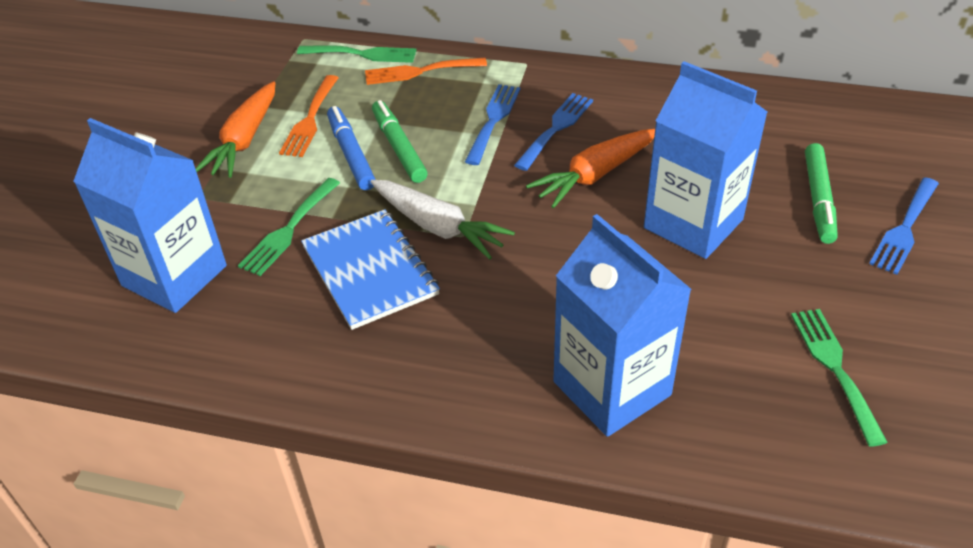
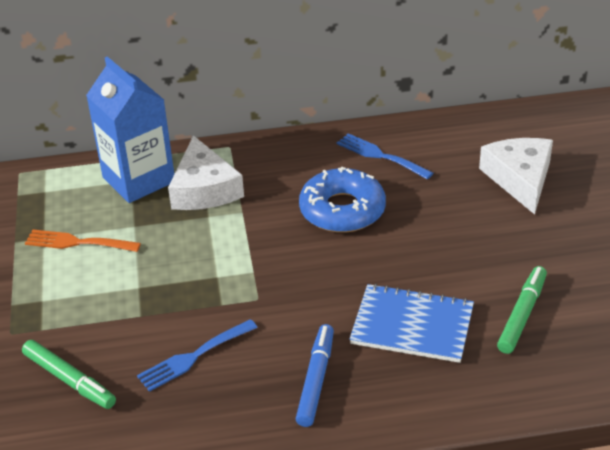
blue carton: [73,118,227,313] [553,214,692,437] [644,61,767,259] = 3 -> [86,56,174,203] = 1
blue donut: none = 0 -> [299,167,386,233] = 1
blue fork: [465,84,521,165] [514,93,593,171] [869,177,939,275] = 3 -> [137,319,258,392] [337,133,433,179] = 2
green fork: [238,178,340,276] [297,45,417,63] [791,309,888,447] = 3 -> none = 0
orange carrot: [195,81,275,178] [526,129,655,208] = 2 -> none = 0
orange fork: [279,75,338,157] [365,58,487,85] = 2 -> [25,230,141,252] = 1
white carrot: [371,180,515,260] = 1 -> none = 0
white cheese: none = 0 -> [168,135,244,210] [479,138,553,215] = 2

